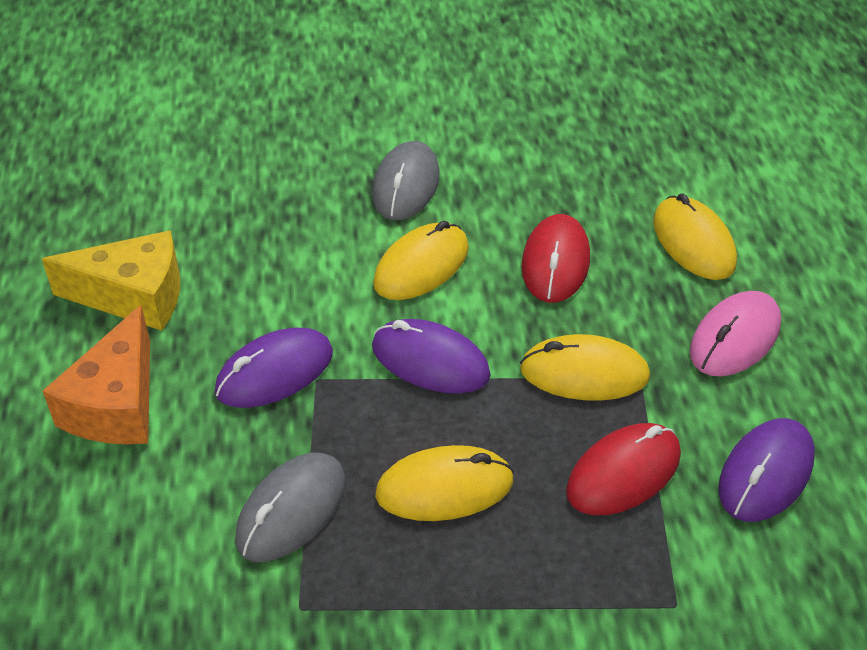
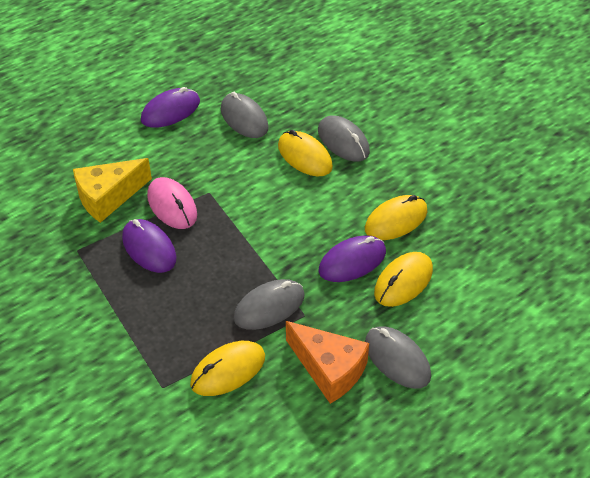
grey mouse: [235,453,345,562] [372,141,439,220] = 2 -> [221,92,268,138] [234,279,304,330] [318,116,370,162] [365,326,431,389] = 4
red mouse: [521,214,590,303] [566,423,681,515] = 2 -> none = 0

